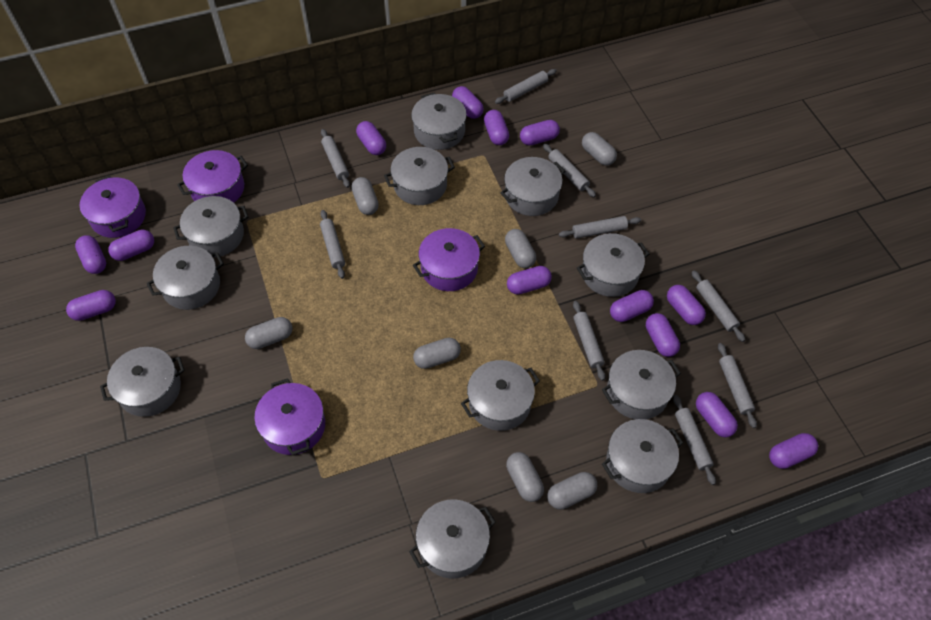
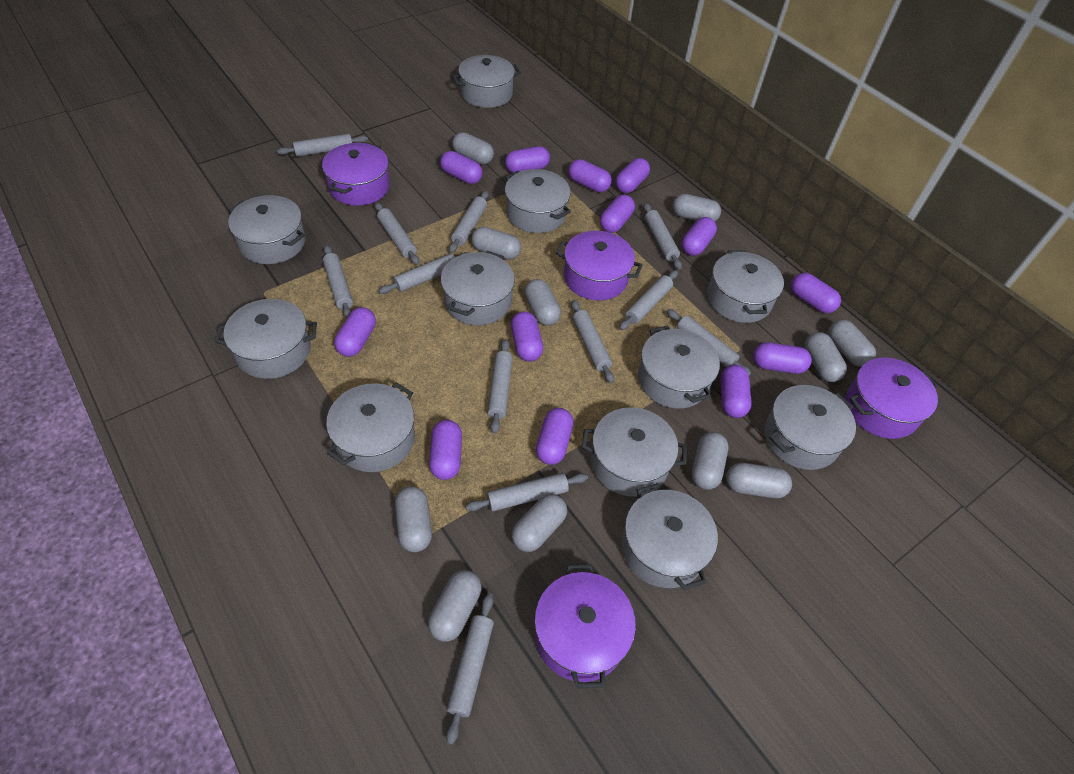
grey capsule: [245,317,293,349] [351,177,379,215] [413,338,461,369] [505,229,536,268] [506,452,544,502] [547,472,597,510] [582,132,617,166] = 7 -> [395,486,432,552] [428,570,482,642] [452,132,494,164] [471,227,521,260] [512,494,567,552] [524,279,561,326] [673,194,721,221] [692,432,729,490] [726,463,792,498] [804,332,847,382] [828,320,876,367] = 11
grey rolling pin: [320,210,345,279] [321,129,350,188] [495,69,557,104] [543,144,596,197] [559,216,641,239] [573,301,605,381] [673,395,716,485] [692,271,745,342] [718,343,757,428] = 9 -> [277,134,368,157] [323,245,353,318] [375,202,419,265] [379,252,469,294] [446,593,494,745] [449,191,489,253] [466,473,588,511] [488,339,513,434] [571,300,614,383] [619,270,678,330] [643,203,682,270] [667,309,751,376] = 12

